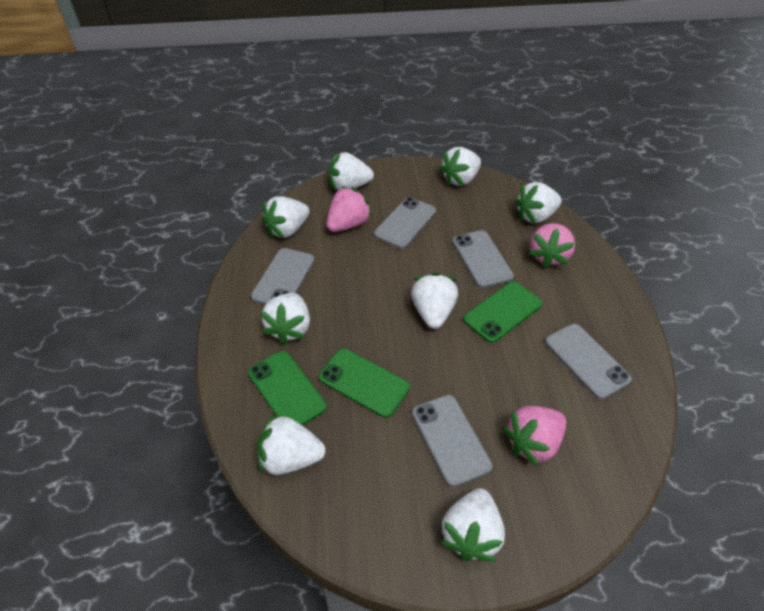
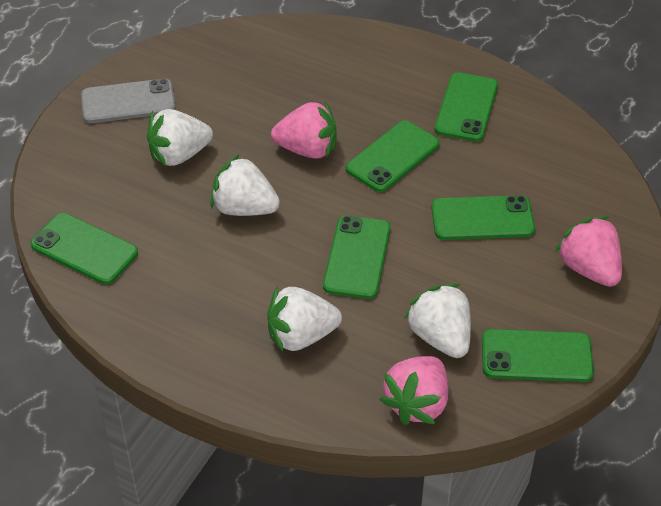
green phone: [248,351,327,426] [318,349,410,418] [463,281,542,343] = 3 -> [31,213,138,284] [323,215,391,299] [346,120,439,192] [431,195,535,240] [435,72,498,142] [482,329,594,382] = 6
grey phone: [251,248,314,305] [374,197,436,249] [412,395,493,487] [452,230,514,288] [545,324,632,399] = 5 -> [81,78,176,123] = 1
white strawberry: [257,413,326,475] [260,293,310,345] [262,196,310,238] [328,152,374,191] [411,272,458,329] [439,147,481,186] [440,488,505,562] [514,182,562,224] = 8 -> [147,109,213,166] [210,155,280,216] [267,286,342,352] [404,283,471,358] = 4

